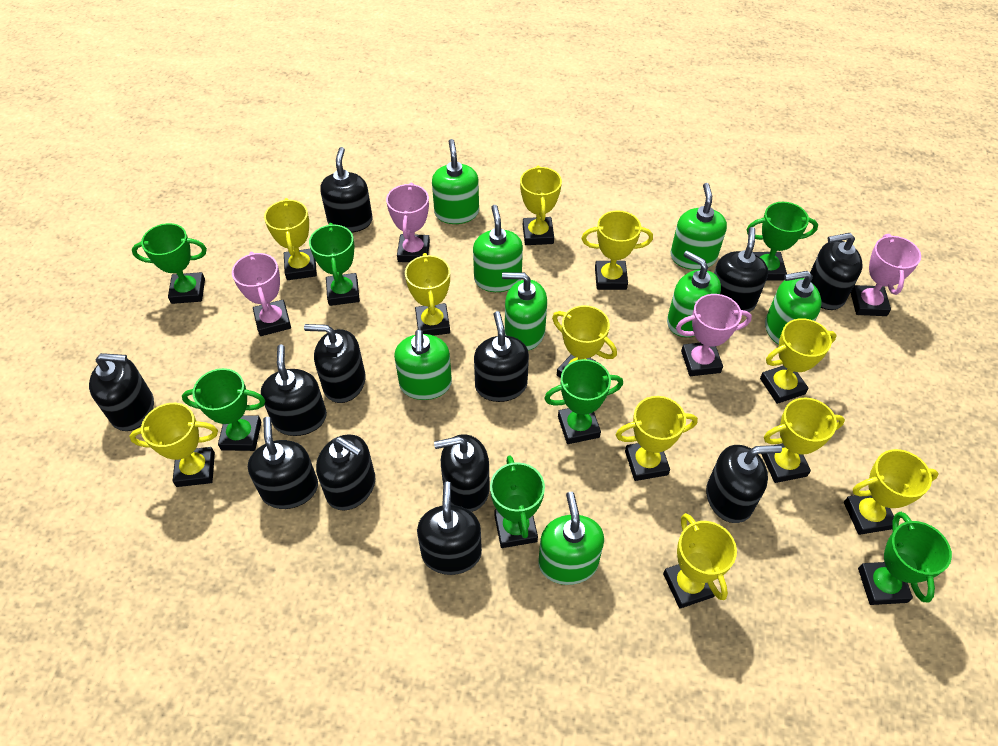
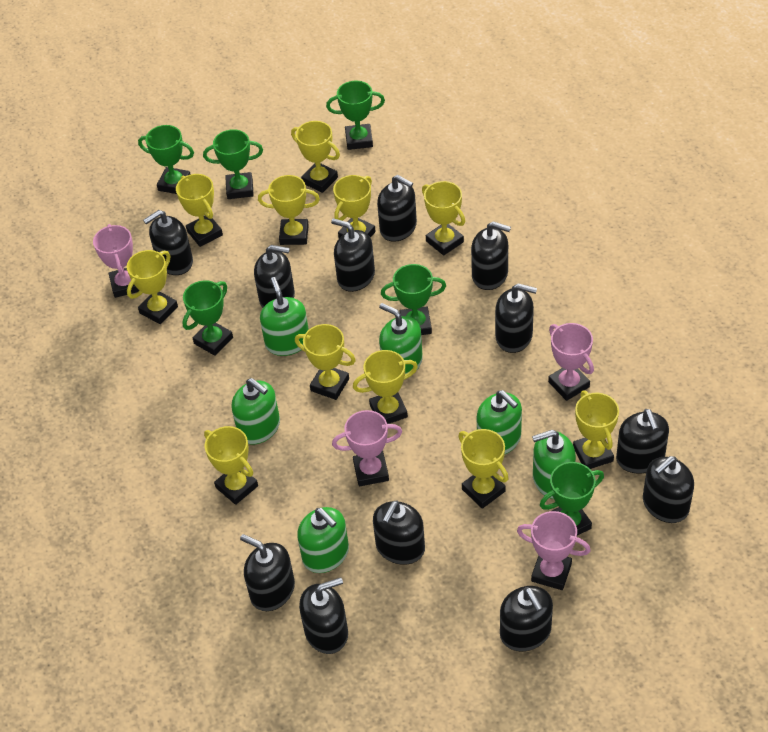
green soap dispenser: [394,329,452,400] [432,139,479,224] [473,205,523,292] [502,272,547,350] [538,492,604,585] [667,251,721,337] [670,183,727,270] [765,271,822,345] = 8 -> [231,378,280,444] [260,277,309,356] [297,507,349,573] [379,303,423,374] [477,390,522,454] [532,430,576,499] = 6
green trophy: [132,223,207,304] [182,368,265,451] [309,223,360,306] [490,455,545,548] [544,359,623,444] [746,202,818,281] [858,512,952,605] = 7 -> [138,125,194,194] [183,280,233,356] [203,129,263,199] [326,81,385,150] [381,264,446,335] [540,462,604,535] = 6

